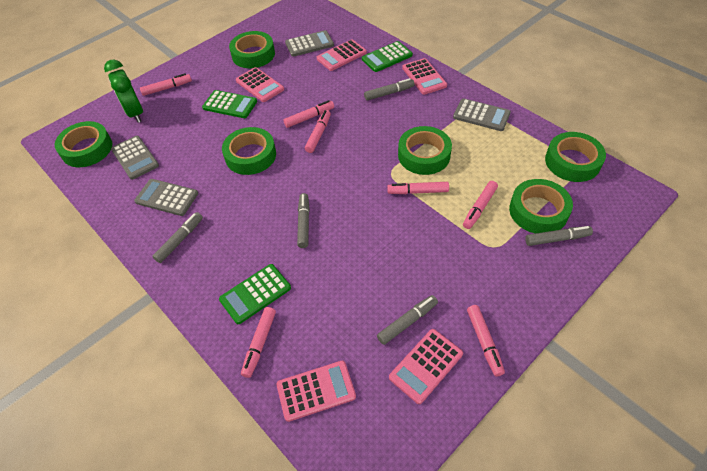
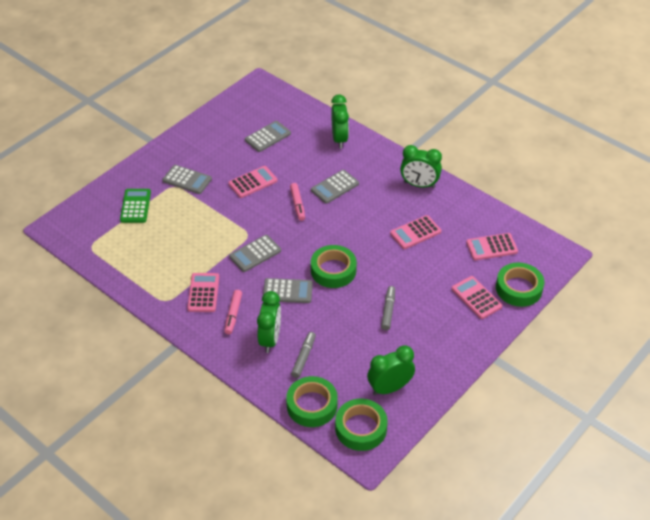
green calculator: [202,90,257,118] [219,264,291,324] [362,41,413,72] = 3 -> [120,189,151,223] = 1
green clock: [104,59,143,123] = 1 -> [257,291,281,353] [331,94,349,148] [367,345,415,395] [400,145,442,188] = 4
green tape: [55,121,112,167] [222,127,276,175] [229,31,275,68] [398,126,452,175] [509,179,573,234] [545,132,606,182] = 6 -> [286,376,338,427] [311,245,357,288] [335,399,388,451] [496,262,544,307] = 4
grey calculator: [111,136,159,180] [134,179,198,216] [285,30,334,57] [453,98,511,131] = 4 -> [163,165,212,194] [229,235,281,272] [245,121,291,152] [263,278,313,303] [311,170,359,204] = 5
grey marker: [152,212,203,263] [297,193,310,248] [364,78,415,101] [377,295,438,345] [525,226,593,246] = 5 -> [291,332,316,378] [381,286,395,330] = 2
pink marker: [140,73,192,96] [241,307,276,378] [283,100,334,128] [305,110,331,153] [387,182,449,194] [463,181,498,229] [467,305,505,377] = 7 -> [224,290,242,334] [290,183,305,221] = 2

